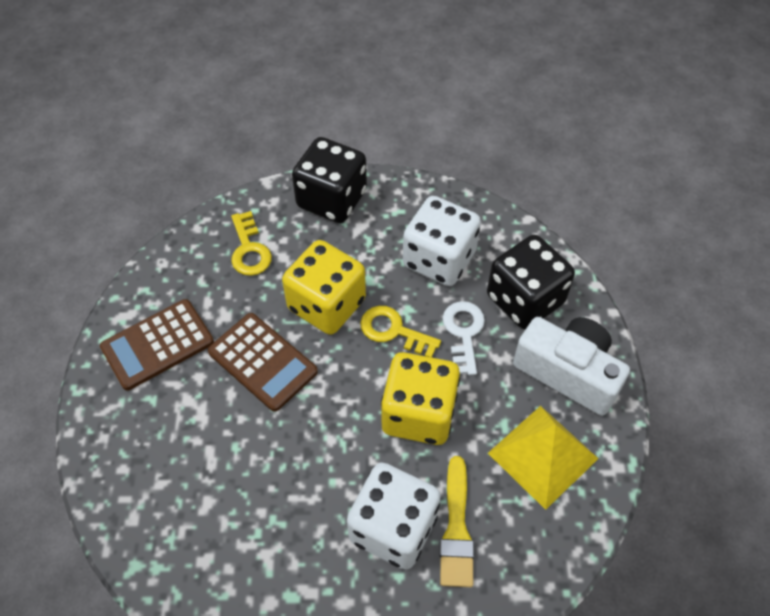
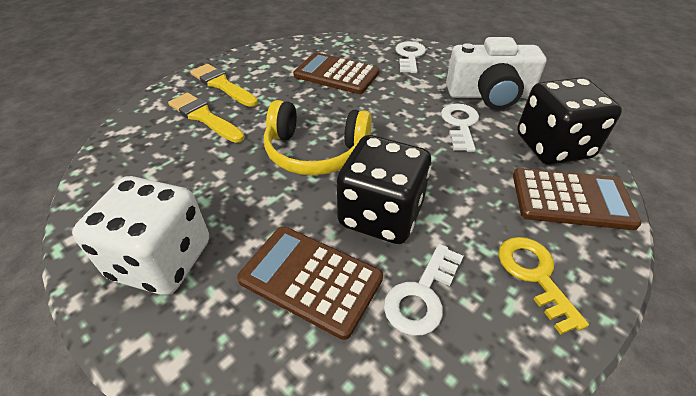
brown calculator: [100,299,214,391] [208,313,318,412] = 2 -> [237,226,383,340] [293,52,380,94] [513,168,642,230] = 3
white dice: [347,462,441,569] [403,196,481,286] = 2 -> [72,176,209,295] = 1
white key: [443,301,485,375] = 1 -> [384,244,463,335] [395,41,426,73] [441,103,479,152] = 3
yellow brush: [440,456,474,587] = 1 -> [168,93,245,143] [190,64,258,107] = 2
yellow dice: [282,240,366,335] [381,352,460,445] = 2 -> none = 0
yellow headphones: none = 0 -> [264,100,372,175] = 1
yellow key: [231,211,272,276] [360,306,441,357] = 2 -> [498,237,589,335] = 1
yellow pyramid: [488,406,599,510] = 1 -> none = 0

